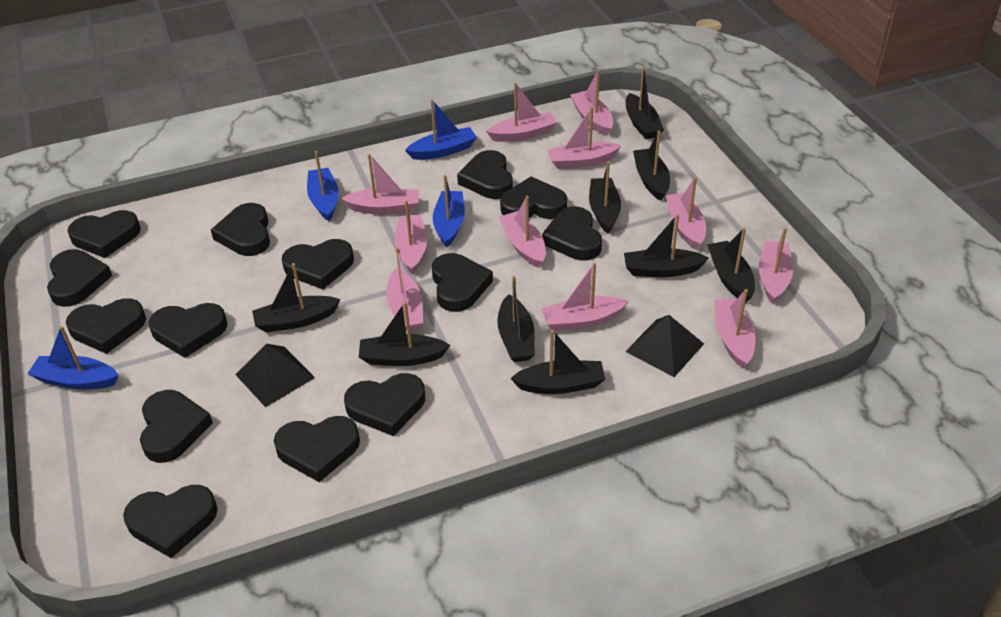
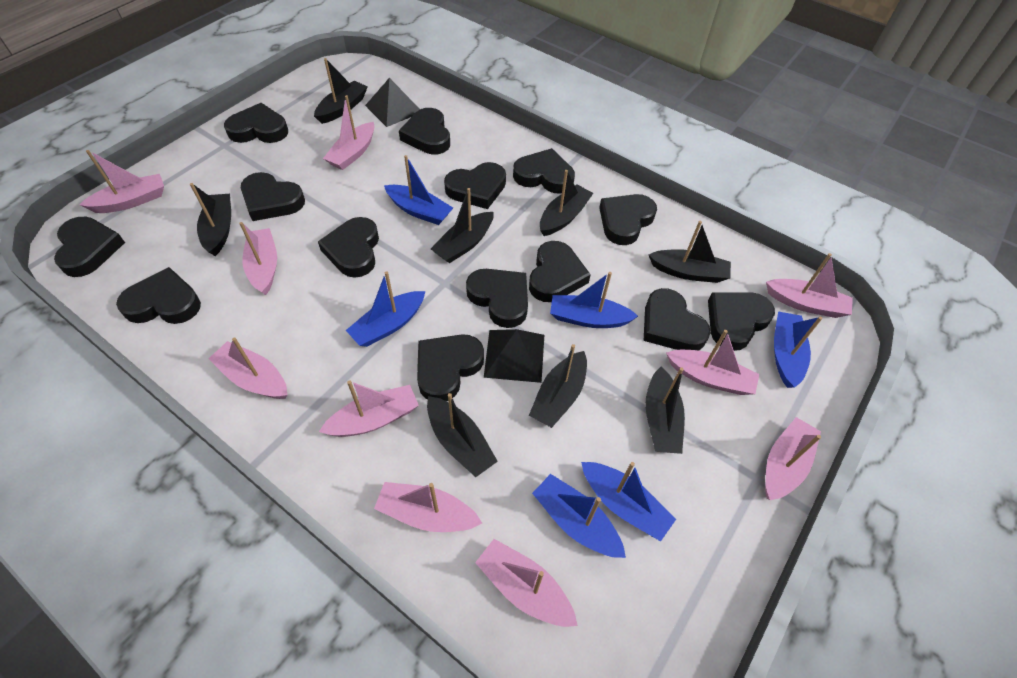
black boat: [252,263,341,332] [359,302,450,366] [497,276,535,362] [510,330,605,394] [589,161,621,234] [624,214,709,277] [626,67,664,139] [633,131,670,201] [707,228,755,303] = 9 -> [190,183,231,256] [314,58,368,124] [427,393,498,477] [431,188,493,263] [529,344,587,428] [540,170,593,236] [645,367,685,454] [649,221,731,283] = 8
blue boat: [27,326,119,390] [307,151,339,221] [405,99,477,160] [433,175,465,248] = 4 -> [346,271,426,347] [384,155,453,225] [532,474,626,558] [550,272,638,328] [581,462,676,541] [774,311,822,388] = 6
pink boat: [341,154,419,214] [386,247,423,331] [394,200,427,274] [486,83,557,142] [499,196,546,268] [541,263,629,331] [547,107,621,169] [570,70,613,136] [666,177,706,250] [714,289,755,368] [759,227,793,303] = 11 -> [79,150,164,213] [208,337,287,399] [239,222,277,295] [319,380,419,437] [323,95,374,170] [374,482,482,532] [475,539,578,627] [666,330,759,395] [765,417,821,500] [766,253,853,318] = 10

